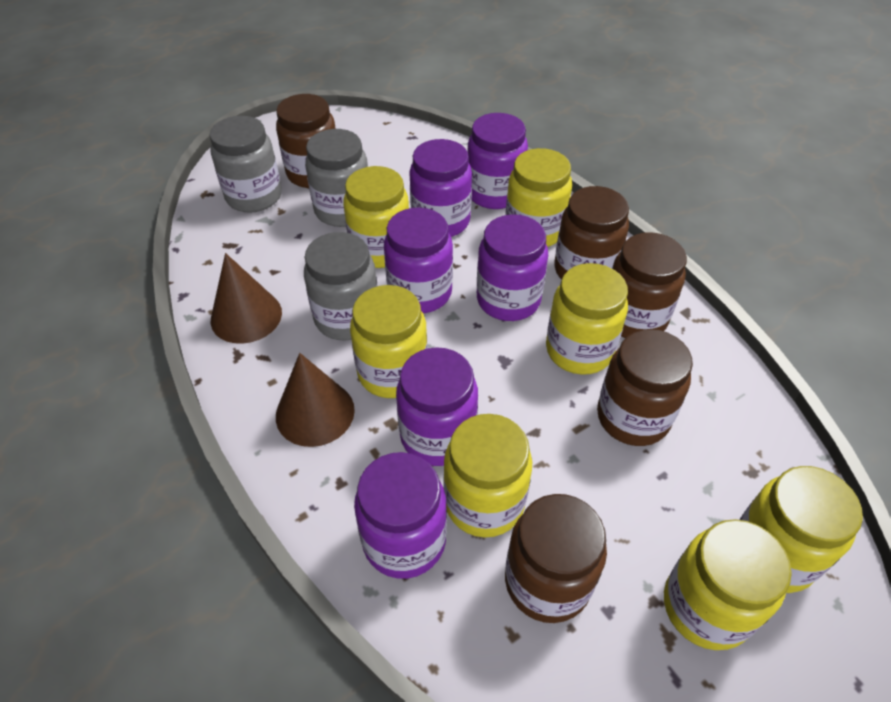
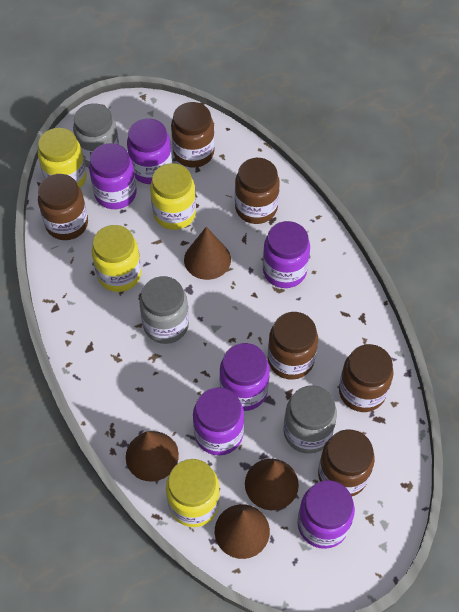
brown cone: [211,253,282,344] [276,353,355,447] = 2 -> [126,431,179,481] [184,227,231,280] [215,504,270,559] [245,459,299,510] = 4
brown jar: [276,94,336,188] [505,494,607,623] [554,186,629,280] [597,329,693,446] [612,232,687,338] = 5 -> [38,174,88,240] [171,102,215,168] [235,158,280,224] [268,312,318,380] [318,429,375,496] [339,344,394,412] = 6
yellow jar: [343,166,409,268] [350,285,428,398] [443,414,532,538] [506,148,572,247] [546,263,628,375] [664,519,792,650] [740,466,863,593] = 7 -> [38,128,87,188] [92,225,142,292] [150,163,196,230] [166,459,220,527] = 4

